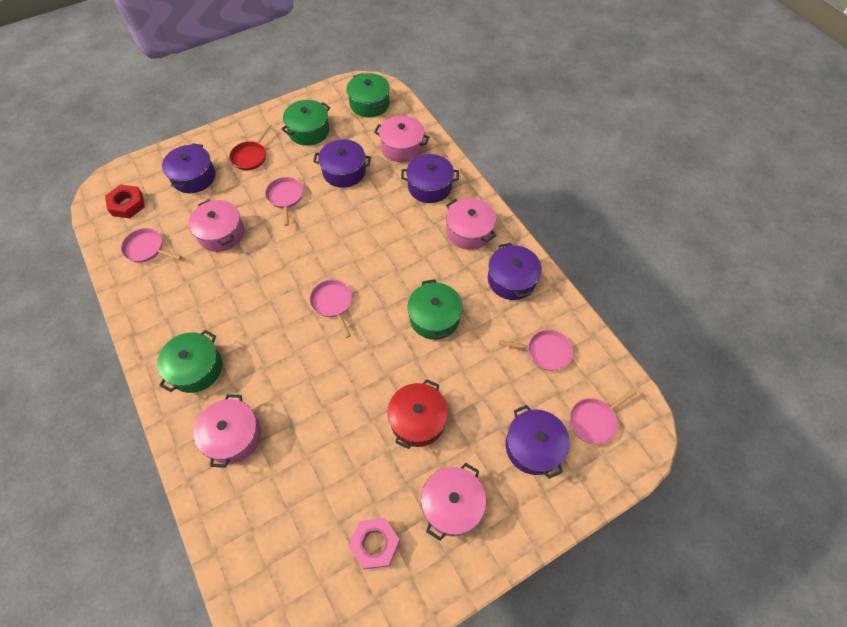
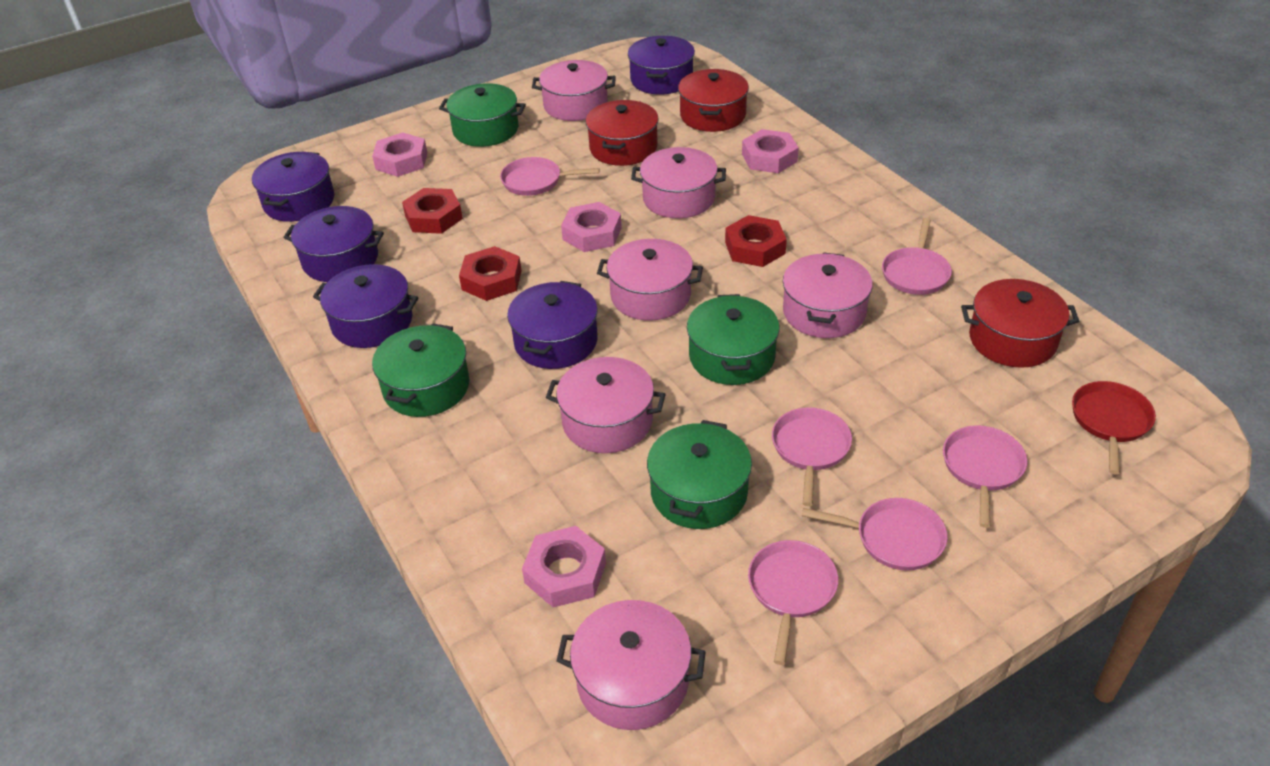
pink nut: [349,518,400,569] = 1 -> [372,132,427,177] [522,526,606,607] [561,202,622,252] [742,129,799,173] = 4
pink pan: [121,228,182,263] [265,177,303,226] [310,280,352,338] [499,330,573,371] [570,389,637,444] = 5 -> [500,157,599,196] [748,540,838,665] [772,408,852,506] [802,498,947,570] [882,218,952,295] [943,425,1027,528] = 6
pink pot: [189,200,244,252] [194,394,261,468] [374,116,429,162] [421,463,486,541] [446,198,496,250] = 5 -> [532,60,616,121] [546,357,666,453] [557,600,706,730] [597,239,703,320] [631,147,726,218] [783,252,873,338] = 6
red nut: [105,185,145,218] = 1 -> [402,188,463,234] [459,246,522,301] [725,215,787,267] = 3
red pot: [388,379,448,449] = 1 -> [586,100,659,166] [678,69,749,132] [961,279,1079,368] = 3

